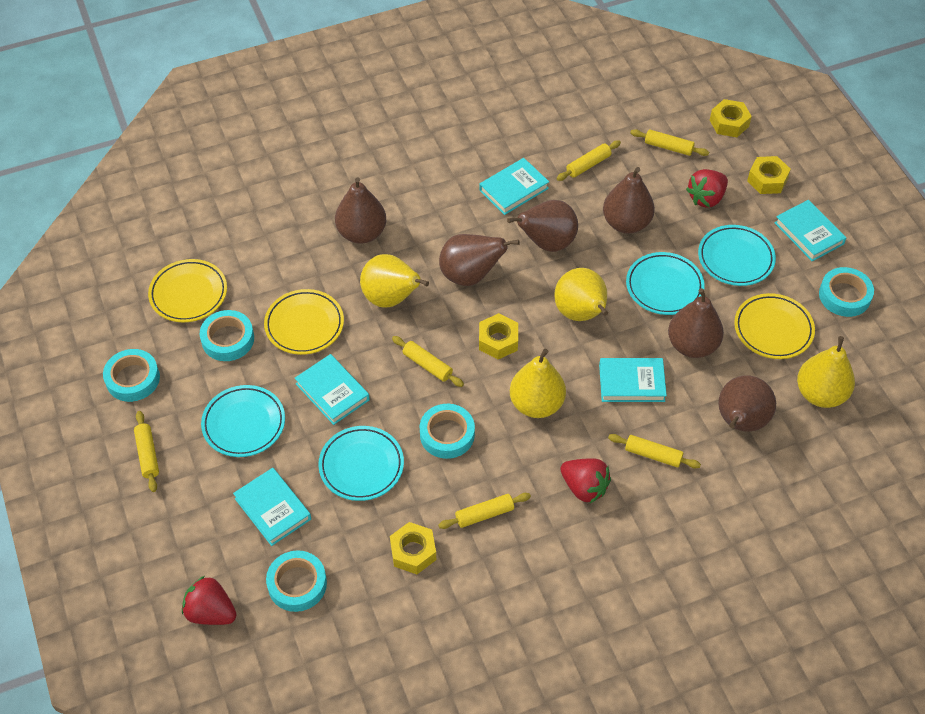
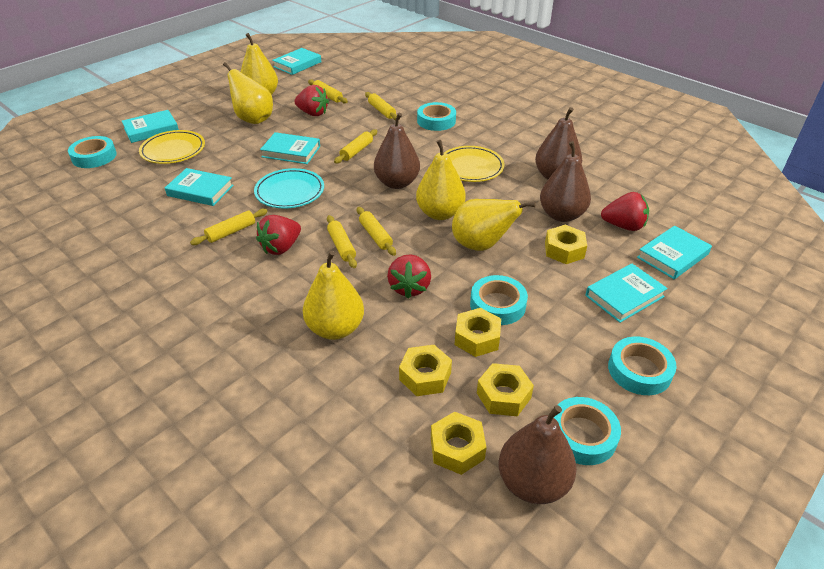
brown pear: [335,177,386,244] [439,234,520,286] [507,200,578,252] [603,167,655,234] [668,288,724,358] [718,375,776,432] = 6 -> [374,113,420,189] [499,405,577,504] [535,107,582,180] [540,141,591,222] = 4
red strawberry: [182,576,237,625] [560,458,611,503] [686,169,728,208] = 3 -> [256,215,301,255] [294,85,329,116] [387,254,431,298] [601,192,649,231] = 4
turquoise book: [233,468,311,546] [295,354,370,425] [479,158,549,215] [599,358,667,402] [775,200,847,261] = 5 -> [122,110,179,143] [165,168,234,206] [260,132,320,164] [272,48,321,75] [585,264,668,323] [637,226,712,279] = 6
turquoise plate: [201,385,285,457] [318,426,404,501] [626,252,705,315] [698,225,776,286] = 4 -> [254,168,324,209] = 1
yellow nut: [390,522,436,574] [479,313,518,359] [710,99,752,137] [747,156,791,194] = 4 -> [399,345,452,396] [431,412,487,475] [455,308,501,357] [477,363,534,416] [545,225,587,264] = 5
yellow pear: [360,254,429,308] [510,349,566,418] [554,268,608,321] [797,336,855,408] = 4 -> [223,62,273,124] [241,33,278,95] [303,251,364,340] [416,140,466,220] [452,199,536,251] = 5
yellow plate: [148,259,227,322] [264,289,344,355] [734,293,815,359] = 3 -> [139,130,205,164] [444,146,505,182] = 2

